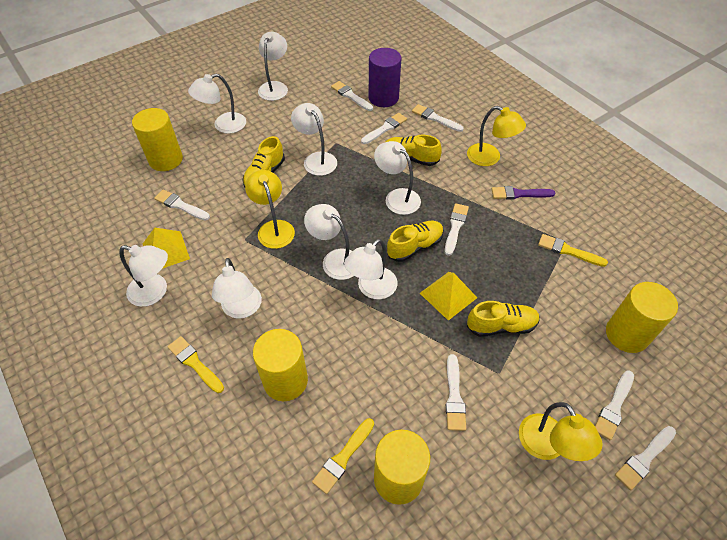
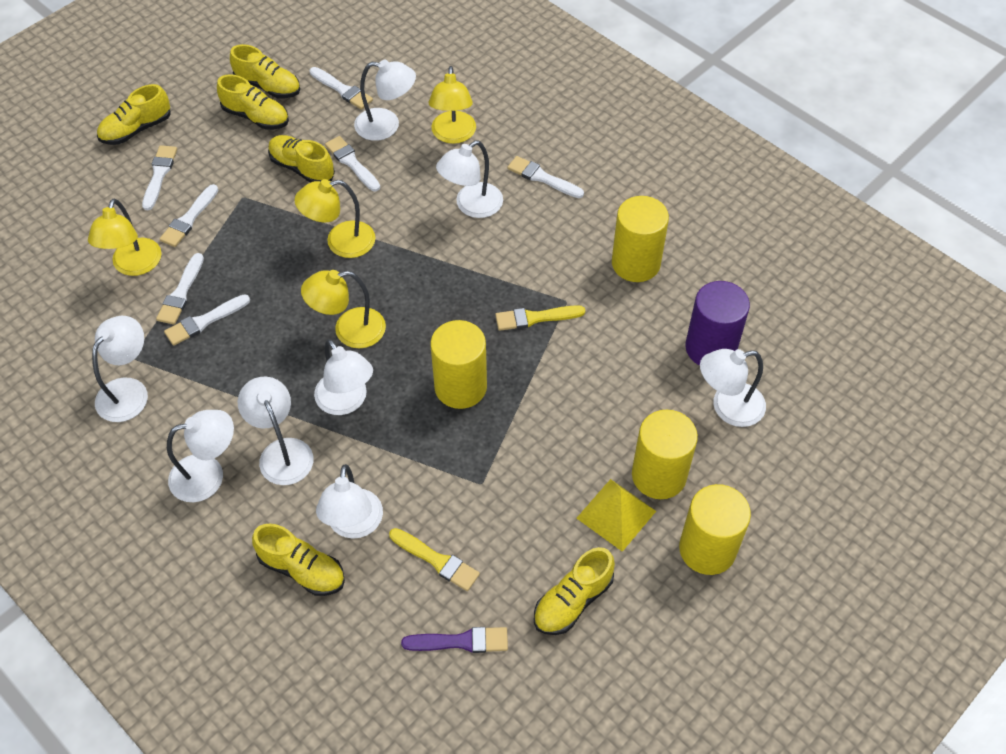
white brush: [154,189,210,221] [331,81,373,111] [361,113,407,144] [412,104,464,132] [444,203,469,256] [446,354,466,431] [595,370,634,440] [615,426,676,490] = 8 -> [142,145,177,210] [156,253,204,325] [160,184,218,247] [164,294,250,346] [310,67,373,110] [325,136,380,191] [507,156,584,198] = 7
yellow brush: [168,336,224,393] [312,418,374,494] [538,234,608,267] = 3 -> [389,528,480,591] [495,305,585,331] = 2
yellow lamp: [245,170,295,249] [467,106,526,166] [519,402,603,461] = 3 -> [88,199,162,276] [295,179,375,258] [301,270,386,348] [429,66,476,144] = 4
yellow pyramid: [143,228,190,269] [420,272,478,321] = 2 -> [576,479,656,552] = 1
yellow shoe: [242,136,285,188] [385,135,442,166] [387,221,444,262] [467,301,540,337] = 4 -> [97,84,171,145] [217,74,289,130] [230,44,300,98] [252,523,345,596] [268,135,335,183] [534,547,615,635] = 6

